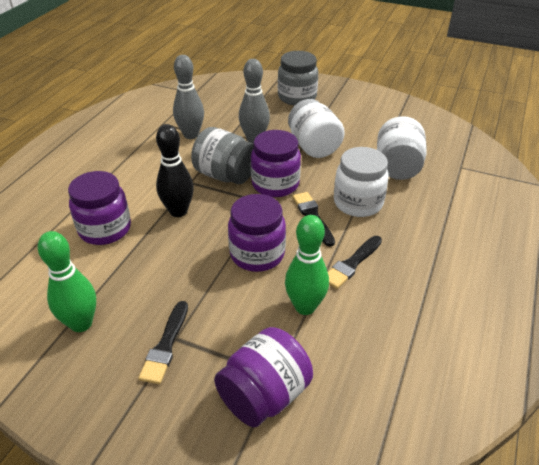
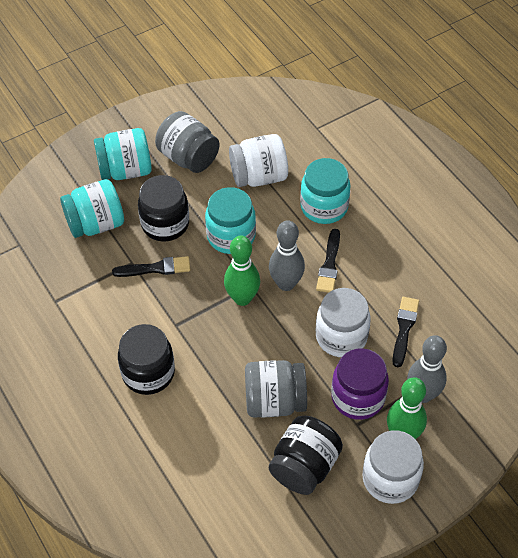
black bowling pin: [156,124,194,217] = 1 -> none = 0
black jar: none = 0 -> [118,324,175,395] [138,175,189,241] [269,416,343,495] = 3
purple jar: [68,171,131,245] [214,327,313,427] [228,194,286,272] [251,130,301,197] = 4 -> [331,348,389,420] = 1
turquoise jar: none = 0 -> [60,179,124,238] [94,128,152,180] [205,187,256,254] [300,158,350,224] = 4

